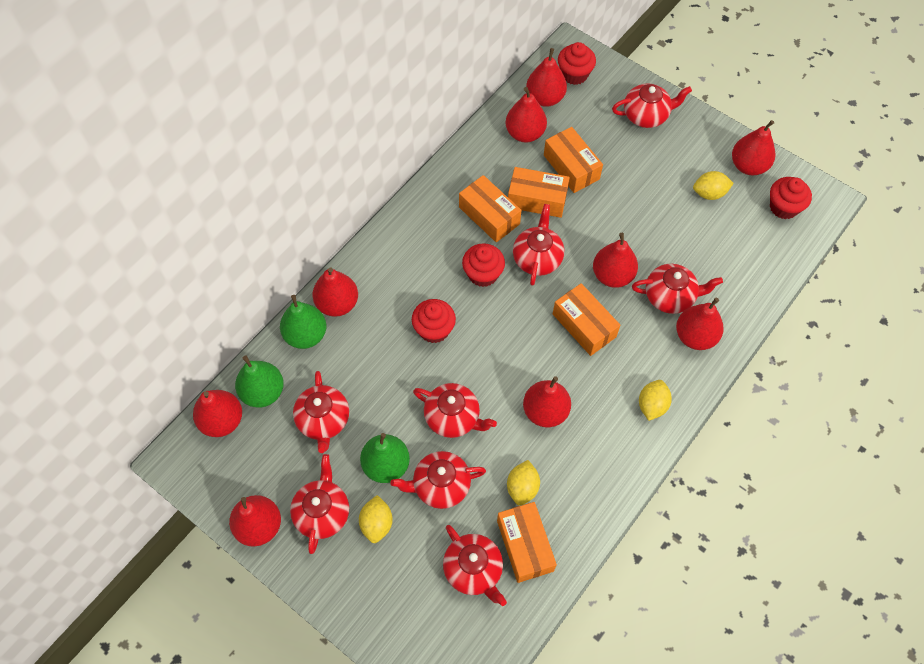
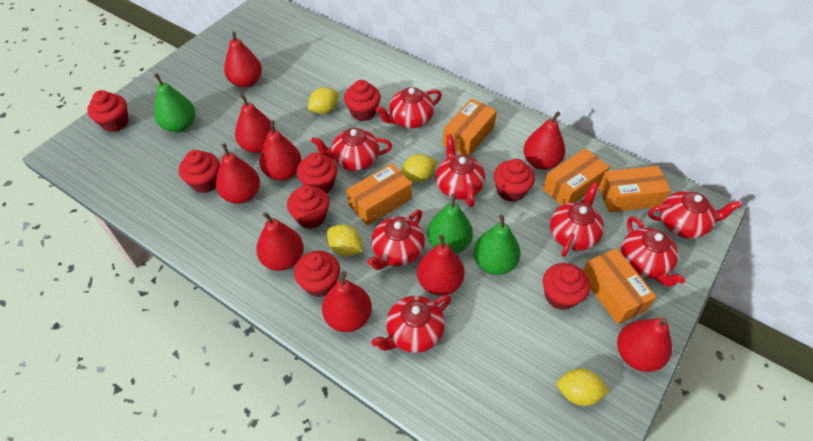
red cupcake: [412,299,456,343] [462,243,505,287] [558,42,596,85] [770,177,812,219] = 4 -> [87,90,129,132] [179,150,220,193] [287,185,330,229] [294,251,340,297] [297,152,338,193] [344,80,381,121] [494,159,535,202] [543,263,590,310] = 8

